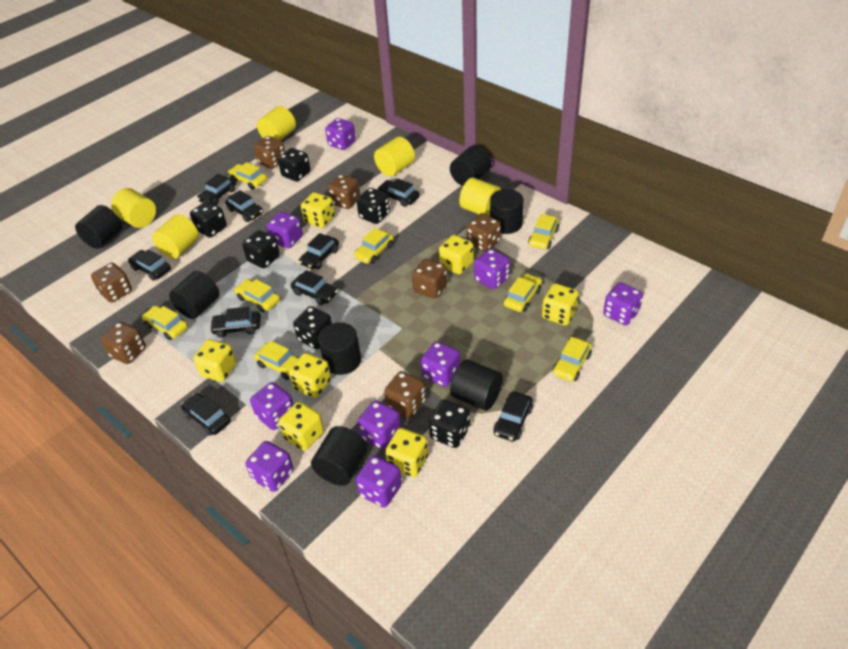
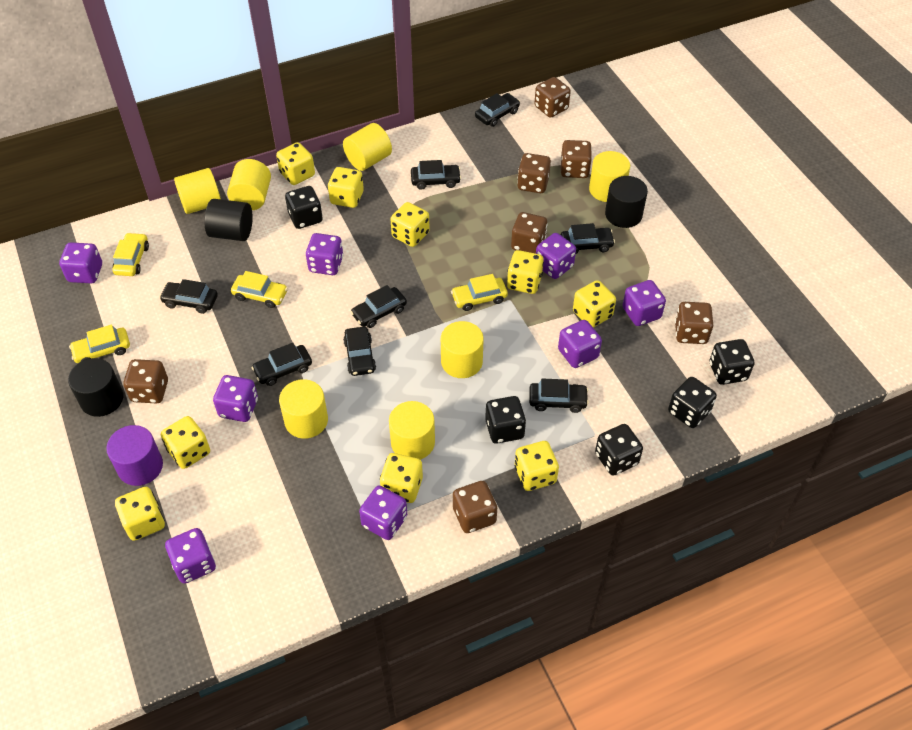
black car: [128,249,171,281] [181,393,231,436] [197,174,236,205] [210,307,261,338] [225,190,264,222] [291,270,338,305] [299,233,339,269] [377,178,420,207] [493,392,533,442] = 9 -> [159,279,218,314] [251,343,312,386] [343,327,376,376] [351,285,407,328] [411,160,461,190] [475,93,520,127] [529,378,589,413] [561,223,615,254] = 8
black cylinder: [75,205,122,249] [169,271,219,319] [311,426,368,486] [318,322,361,375] [450,146,491,186] [450,359,503,411] [490,189,524,234] = 7 -> [68,358,123,417] [204,199,253,241] [605,176,648,228] = 3
black dice: [190,201,227,238] [242,230,280,268] [278,148,311,182] [293,306,332,349] [356,188,390,224] [429,400,470,448] = 6 -> [285,186,323,229] [485,396,526,444] [595,424,643,476] [668,377,717,428] [710,339,755,385] = 5
purple cylinder: none = 0 -> [106,425,163,486] = 1
purple dice: [246,441,294,492] [250,382,293,430] [267,212,303,249] [325,118,356,150] [356,455,402,507] [357,401,401,449] [421,341,460,387] [474,249,510,290] [603,282,643,325] = 9 -> [59,242,102,283] [165,528,216,584] [213,375,258,422] [306,233,343,275] [359,485,407,540] [536,233,576,279] [558,320,602,368] [623,280,666,326] = 8
yellow car: [142,306,188,340] [228,162,267,189] [234,279,280,312] [254,341,299,380] [353,228,394,264] [504,273,542,312] [528,214,559,250] [553,337,592,382] = 8 -> [69,325,130,363] [112,233,149,276] [231,271,288,308] [451,274,508,311] = 4
yellow cylinder: [111,188,156,228] [152,214,199,259] [257,106,296,141] [374,137,415,177] [459,178,501,216] = 5 -> [174,168,221,214] [227,159,271,210] [279,379,328,439] [343,123,392,171] [389,401,435,460] [441,321,484,378] [589,151,630,202] = 7
yellow dice: [193,339,237,382] [279,402,324,451] [289,353,331,398] [301,192,335,228] [385,428,428,477] [439,235,474,274] [542,283,579,326] = 7 -> [115,487,165,541] [161,416,210,469] [276,142,315,185] [328,167,364,208] [380,453,423,503] [390,202,430,247] [507,250,544,294] [515,441,559,491] [573,280,616,328] = 9

